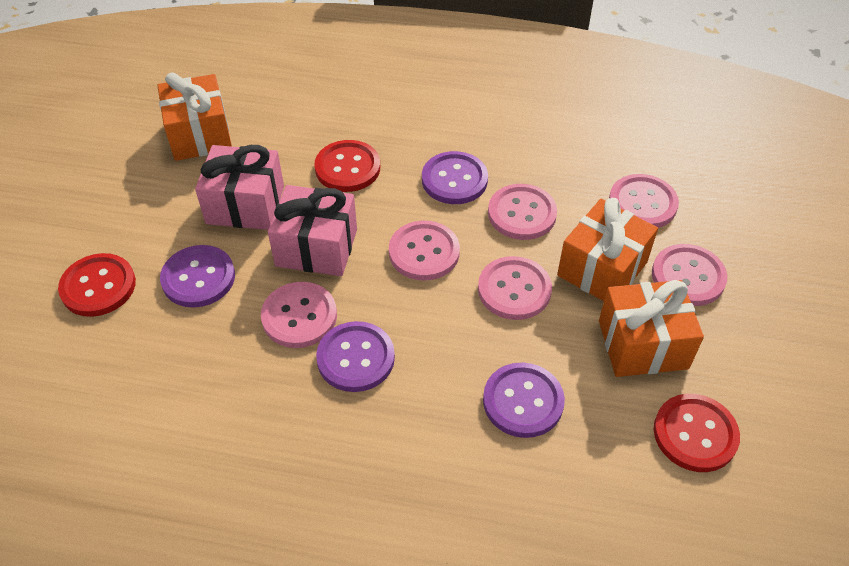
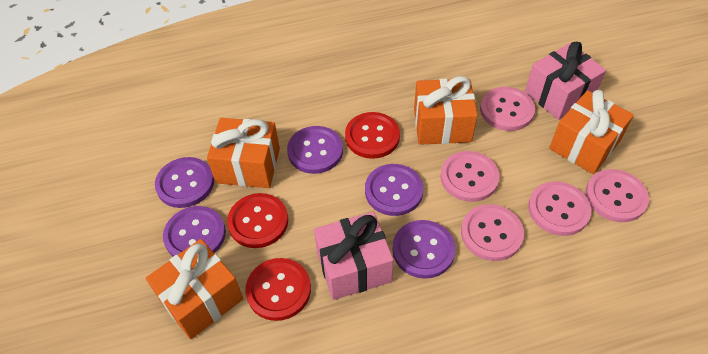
orange gift: [157,72,232,161] [557,198,658,301] [599,280,704,377] = 3 -> [146,239,243,340] [207,118,280,188] [414,76,478,145] [549,90,634,174] = 4
pink button: [261,282,337,348] [389,221,460,281] [478,256,552,320] [488,184,557,240] [609,174,679,228] [652,244,727,306] = 6 -> [440,151,499,202] [461,204,524,261] [480,87,535,131] [528,181,591,236] [586,169,649,222] = 5
purple button: [160,245,235,308] [316,321,395,392] [422,151,488,204] [483,362,565,438] = 4 -> [155,157,214,208] [163,206,226,256] [287,126,343,174] [365,164,423,216] [392,220,456,279] = 5

